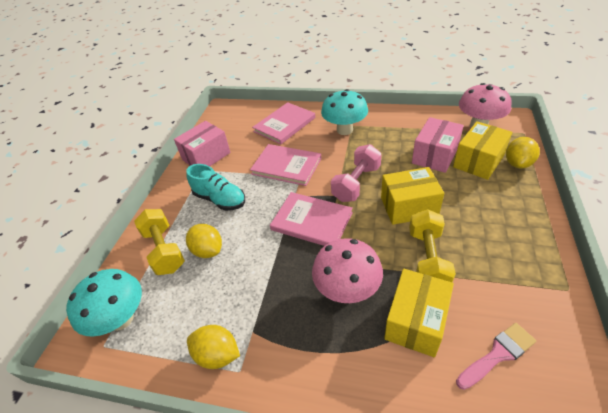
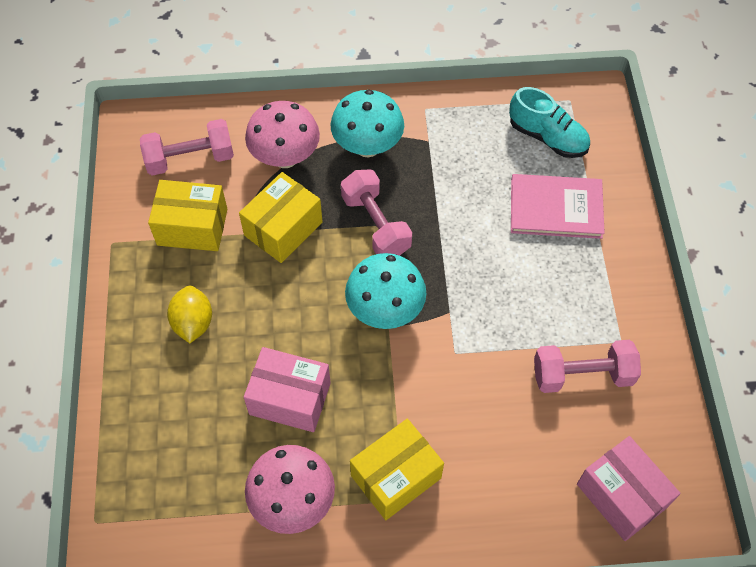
pink book: [250,144,321,186] [252,102,316,144] [270,192,353,246] = 3 -> [511,174,605,239] = 1
pink brush: [456,323,536,390] = 1 -> none = 0
pink dumbbell: [331,144,382,202] = 1 -> [140,119,234,176] [341,169,412,256] [534,340,641,393] = 3
yellow dumbbell: [134,209,185,275] [409,209,456,283] = 2 -> none = 0
yellow lemon: [186,224,222,258] [187,325,240,369] [506,137,540,169] = 3 -> [167,286,212,343] = 1

